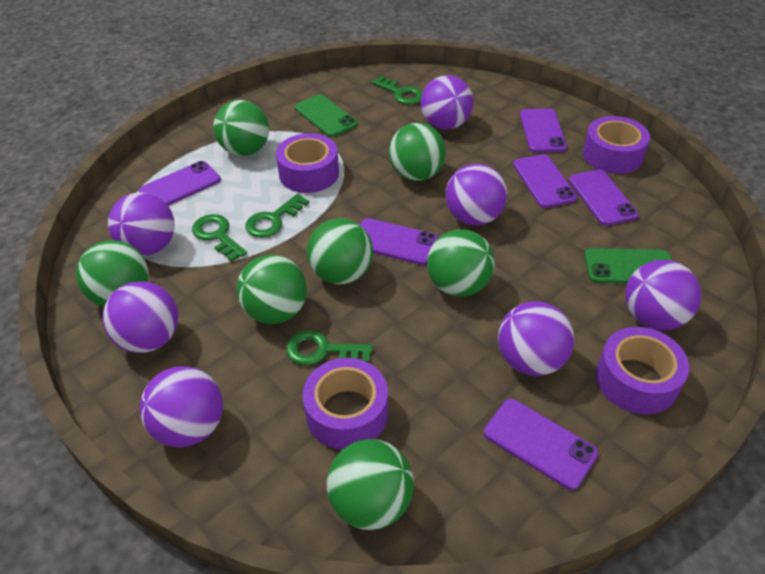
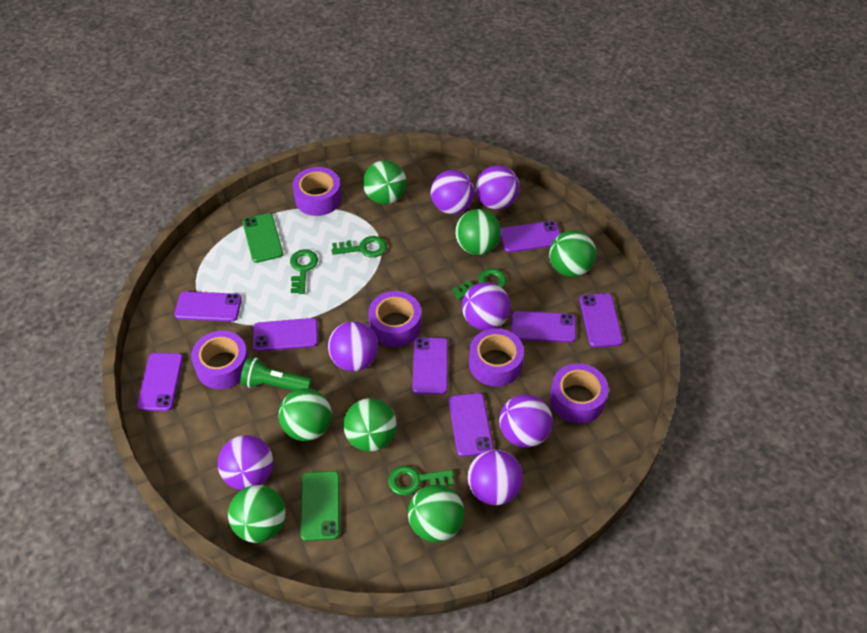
green flashlight: none = 0 -> [241,357,312,391] = 1
purple phone: [139,161,221,206] [360,218,438,265] [484,399,598,490] [513,154,577,208] [520,108,567,153] [569,169,639,226] = 6 -> [137,353,183,411] [175,291,242,322] [253,318,318,352] [413,338,448,394] [449,393,493,457] [500,221,560,253] [511,311,576,342] [580,293,623,347] = 8
purple tape: [276,133,339,193] [303,358,388,450] [583,116,650,174] [596,327,689,415] = 4 -> [191,331,249,389] [292,167,342,216] [368,291,421,347] [469,328,524,387] [550,363,609,424] = 5

